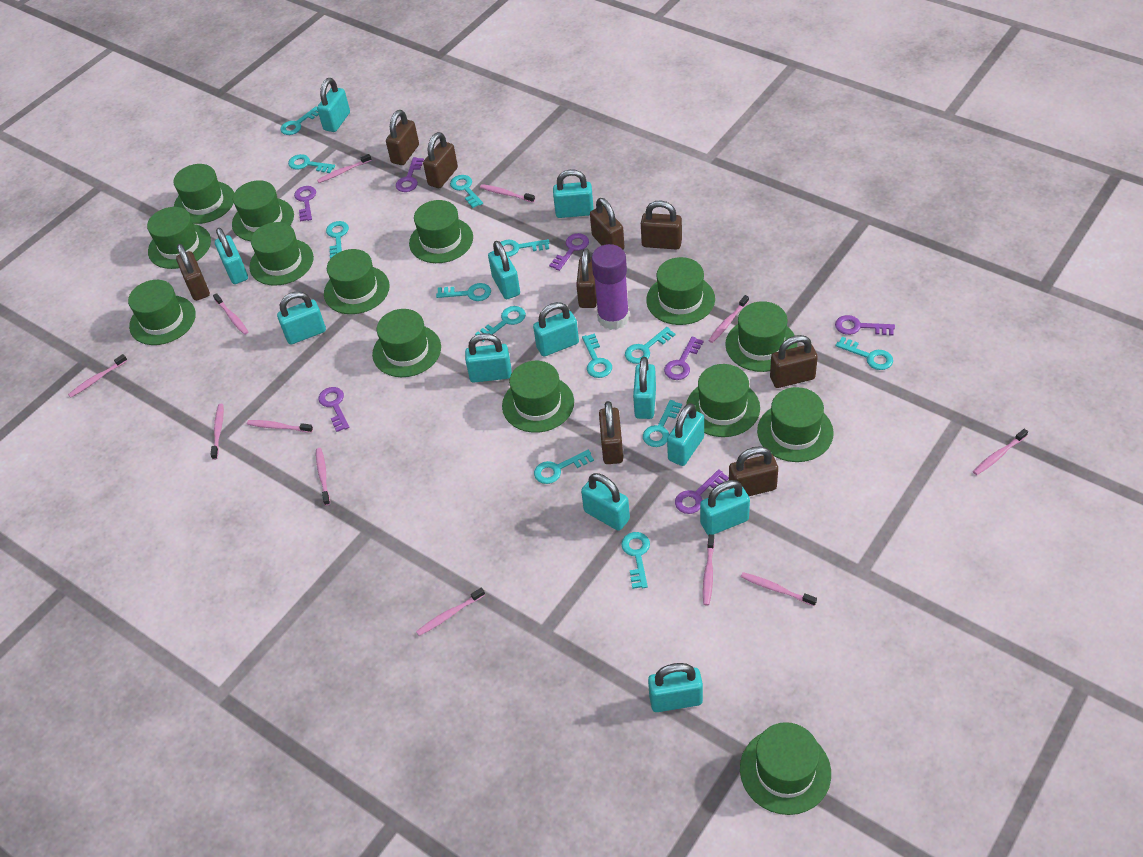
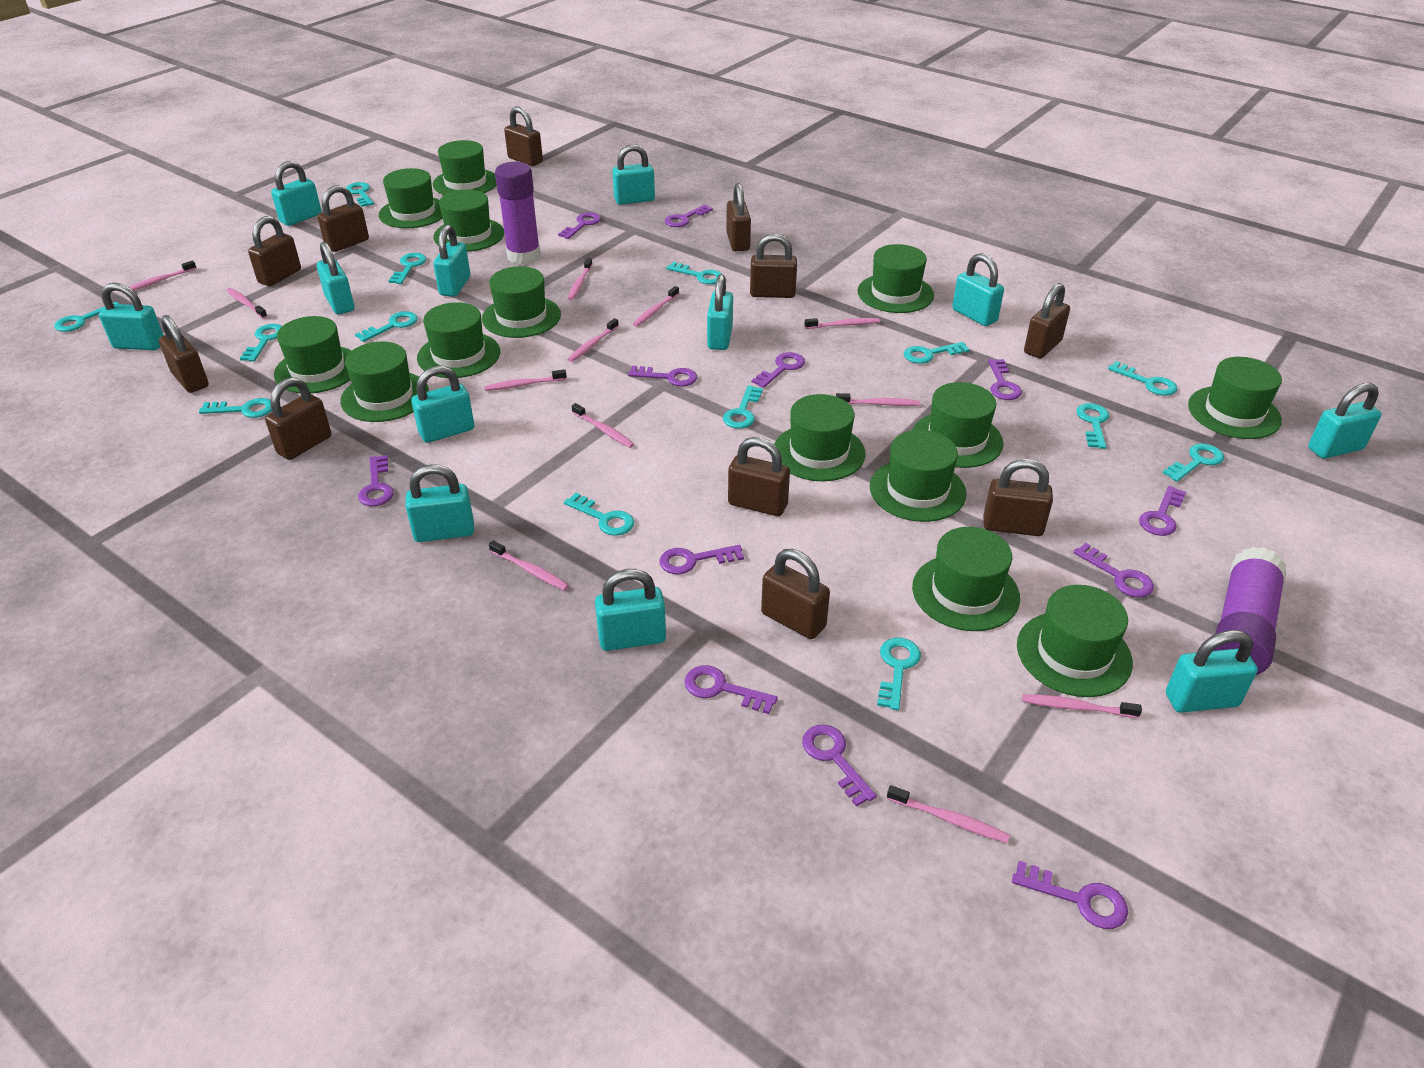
brown padlock: [176,244,210,301] [386,110,419,165] [423,132,458,188] [576,248,597,308] [590,198,625,250] [599,401,623,464] [641,200,682,250] [729,446,778,496] [770,335,818,388] = 9 -> [159,315,209,393] [248,216,301,286] [265,377,331,460] [317,185,369,252] [504,106,543,166] [726,183,751,251] [728,437,790,516] [750,233,797,298] [761,549,830,639] [984,459,1053,536] [1024,283,1070,359] = 11
purple glue stick: [591,244,629,330] = 1 -> [495,162,541,264] [1213,547,1287,675] = 2
purple key: [294,186,316,222] [319,387,350,432] [396,157,424,192] [549,233,589,271] [664,337,703,380] [675,469,729,514] [835,315,895,336] = 7 -> [358,455,394,506] [558,212,601,239] [628,366,697,387] [659,545,744,575] [665,204,713,227] [684,665,778,714] [752,352,805,388] [802,725,877,807] [988,359,1022,400] [1012,861,1128,929] [1073,543,1154,597] [1139,486,1186,536] = 12
turquoise key: [280,106,319,135] [288,154,335,173] [326,221,349,259] [436,283,491,301] [450,175,483,208] [475,306,526,342] [500,239,550,257] [534,450,594,484] [582,334,612,378] [621,532,650,589] [625,327,675,364] [643,400,682,447] [836,337,893,370] = 13 -> [54,302,119,332] [199,398,272,418] [240,324,282,362] [346,182,374,207] [355,311,418,342] [389,253,427,284] [564,493,634,536] [666,262,722,284] [723,385,763,429] [877,638,921,710] [904,342,970,364] [1076,403,1109,449] [1108,361,1177,396] [1163,444,1224,482] = 14

